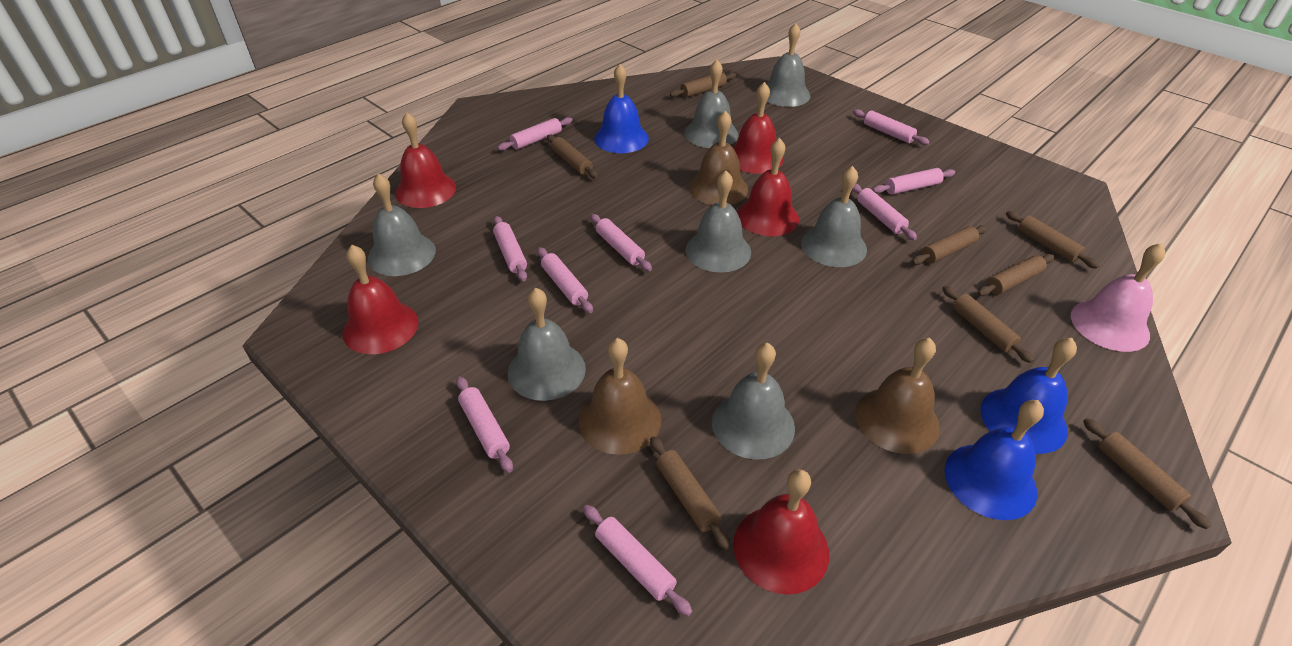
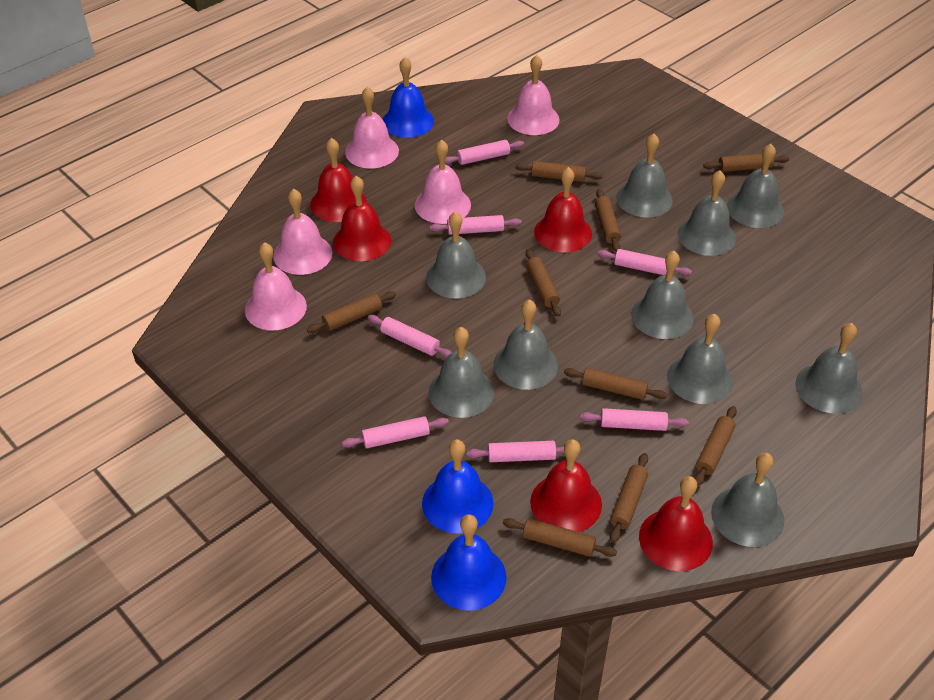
brown bell: [579,338,661,455] [689,111,748,205] [855,338,940,454] = 3 -> none = 0
brown rolling pin: [547,135,598,178] [650,436,731,550] [670,72,736,98] [912,225,987,265] [942,286,1034,363] [977,254,1054,296] [1006,211,1100,269] [1083,418,1211,529] = 8 -> [307,291,396,333] [503,518,617,557] [515,161,603,182] [526,249,561,317] [564,368,667,400] [595,189,621,252] [610,453,648,543] [695,406,737,486] [703,153,789,172] = 9
grey bell: [368,173,436,276] [508,288,586,401] [684,60,738,148] [686,171,751,273] [712,343,795,460] [767,23,811,107] [801,166,867,267] = 7 -> [426,211,486,299] [429,327,494,418] [494,300,558,390] [616,134,673,218] [631,251,693,339] [667,314,733,404] [678,171,736,256] [711,453,784,547] [727,144,784,228] [795,323,863,414] = 10
pink bell: [1071,243,1165,352] = 1 -> [245,242,307,330] [273,189,332,275] [345,87,399,168] [415,140,471,224] [507,55,560,135] = 5
pink rolling pin: [456,376,513,473] [493,216,527,281] [497,117,573,151] [537,247,593,313] [583,505,692,616] [590,214,652,271] [852,184,917,240] [853,109,930,145] [873,168,955,195] = 9 -> [342,416,449,448] [368,315,452,358] [430,215,522,235] [445,140,524,165] [467,441,564,462] [580,408,689,431] [598,249,692,276] = 7

